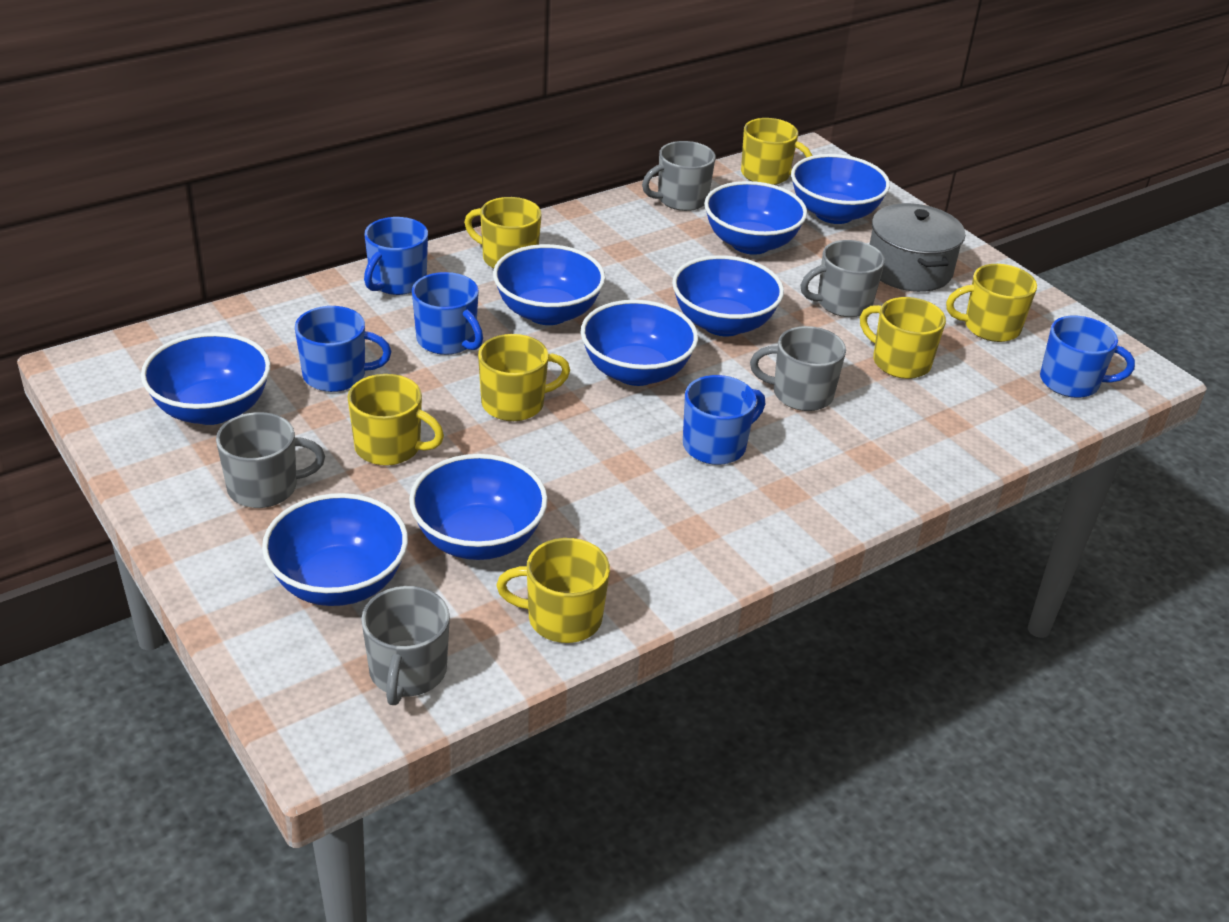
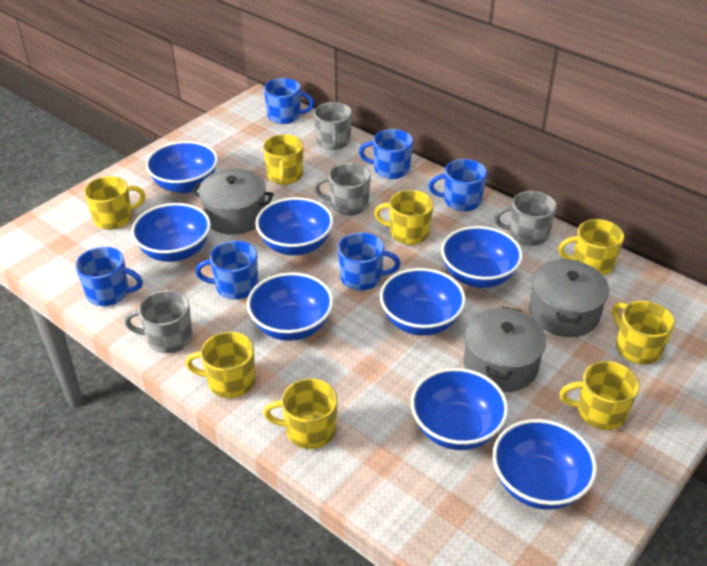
blue mug: [295,306,391,392] [364,217,428,295] [412,272,483,355] [683,375,765,465] [1040,316,1135,398] = 5 -> [75,247,143,306] [195,241,258,300] [264,78,314,124] [338,232,401,291] [359,129,413,179] [429,159,487,211] = 6
grey mug: [216,412,325,508] [361,586,450,705] [642,141,716,211] [750,326,846,411] [801,240,885,317] = 5 -> [124,290,192,353] [314,102,352,150] [314,163,371,216] [494,191,557,246] = 4
grey pot: [870,203,965,292] = 1 -> [192,169,274,235] [464,307,546,392] [529,258,609,337] = 3
yellow mug: [347,374,444,466] [464,197,542,269] [478,334,570,421] [496,538,610,643] [741,118,813,185] [860,297,946,379] [946,264,1037,342] = 7 -> [84,176,145,230] [185,332,255,398] [263,134,303,186] [263,378,337,449] [374,190,433,245] [558,219,624,276] [560,361,639,430] [612,301,675,365] = 8

